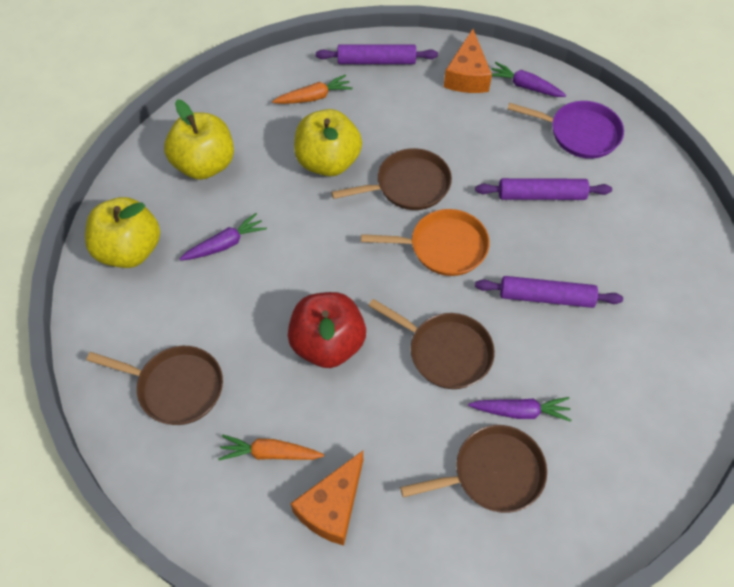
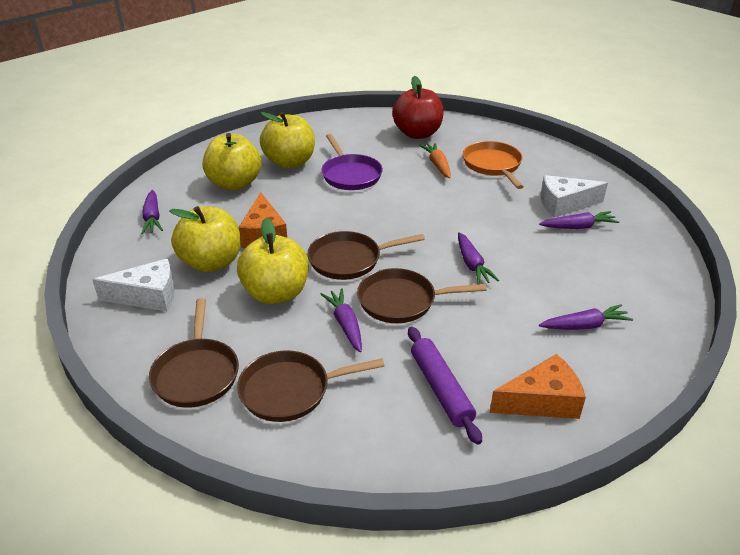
orange carrot: [218,435,324,460] [272,74,353,104] = 2 -> [419,143,451,178] = 1
purple carrot: [180,213,267,261] [468,397,572,422] [491,62,567,97] = 3 -> [141,190,163,234] [321,288,362,352] [458,232,499,284] [539,211,619,229] [539,304,633,330] = 5
purple rolling pin: [316,44,438,64] [475,178,612,200] [475,276,623,308] = 3 -> [408,327,482,445] = 1
white cheese: none = 0 -> [92,259,175,311] [541,175,608,218] = 2
yellow apple: [85,197,160,268] [164,99,234,180] [294,109,362,176] = 3 -> [169,206,241,273] [203,133,261,190] [237,218,309,304] [260,112,315,169] = 4

